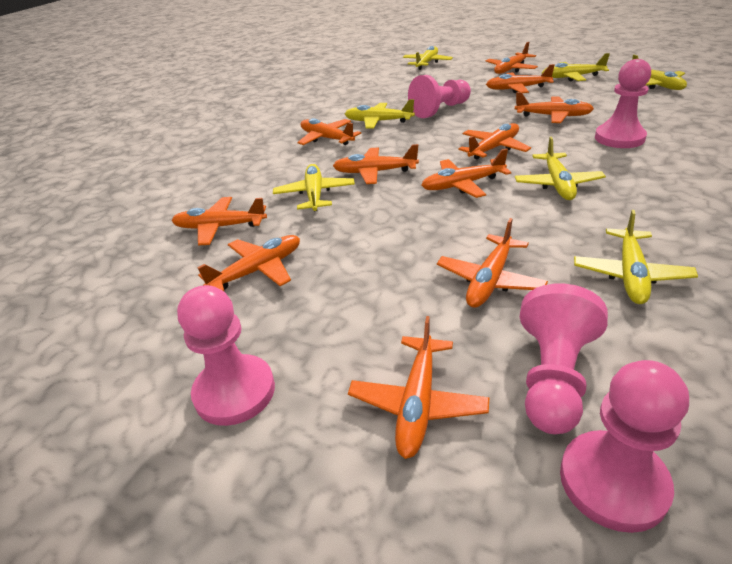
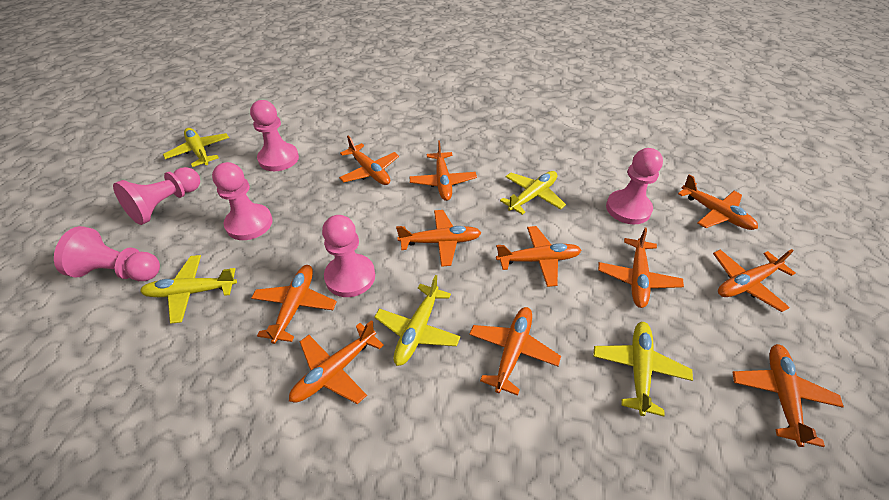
pink pawn: [177,285,275,426] [408,75,471,118] [520,284,608,434] [560,360,689,533] [595,59,651,148] = 5 -> [54,226,160,281] [113,167,200,225] [212,162,273,240] [250,100,299,171] [322,215,375,297] [606,148,663,224] = 6
yellow plane: [273,164,355,211] [345,99,415,129] [403,46,453,70] [515,137,606,200] [542,53,610,81] [574,210,698,304] [632,55,687,90] = 7 -> [140,255,237,324] [163,128,229,167] [374,275,461,366] [500,171,566,215] [593,322,693,417] = 5

